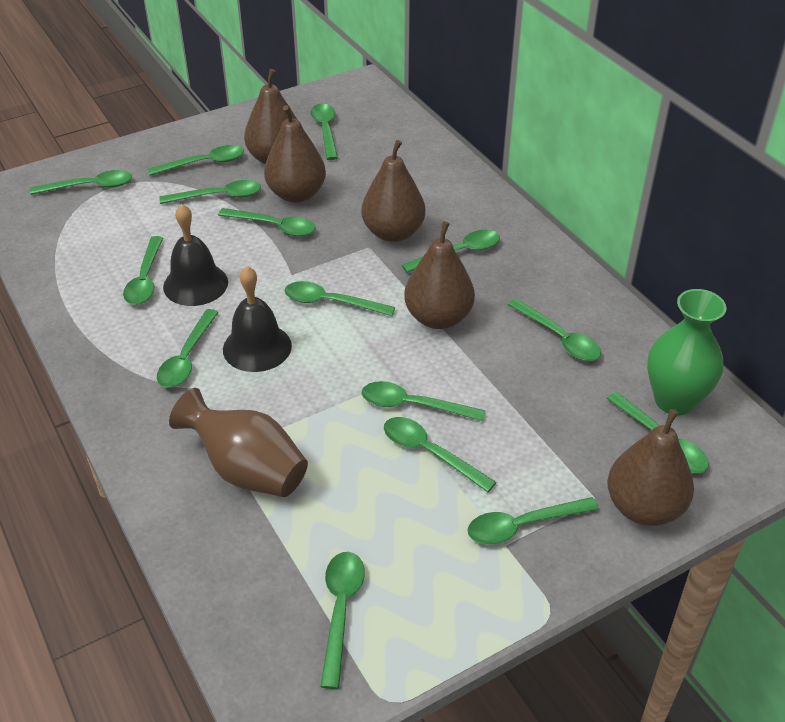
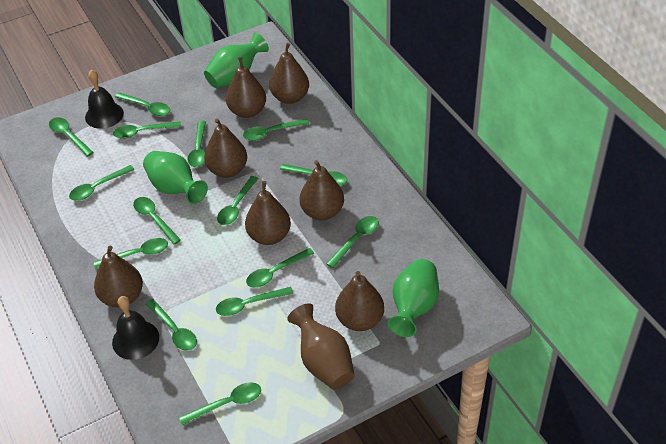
brown pear: [244,69,297,164] [264,105,326,203] [361,140,425,242] [404,221,475,329] [607,409,694,526] = 5 -> [94,246,143,307] [204,119,247,178] [226,57,266,118] [245,181,291,245] [269,43,309,104] [300,160,344,220] [335,271,384,331] = 7
green vase: [647,289,727,415] = 1 -> [143,151,208,204] [204,32,269,88] [388,259,439,337] = 3

